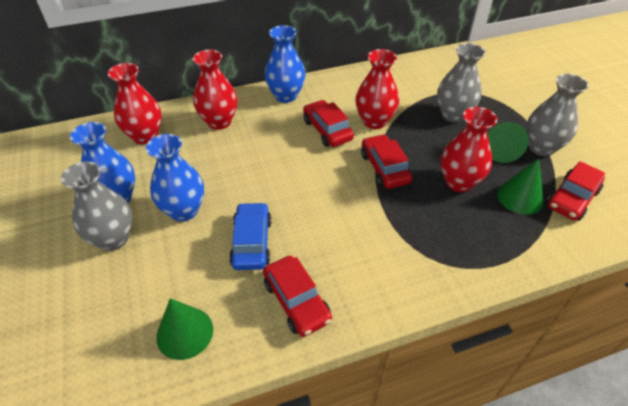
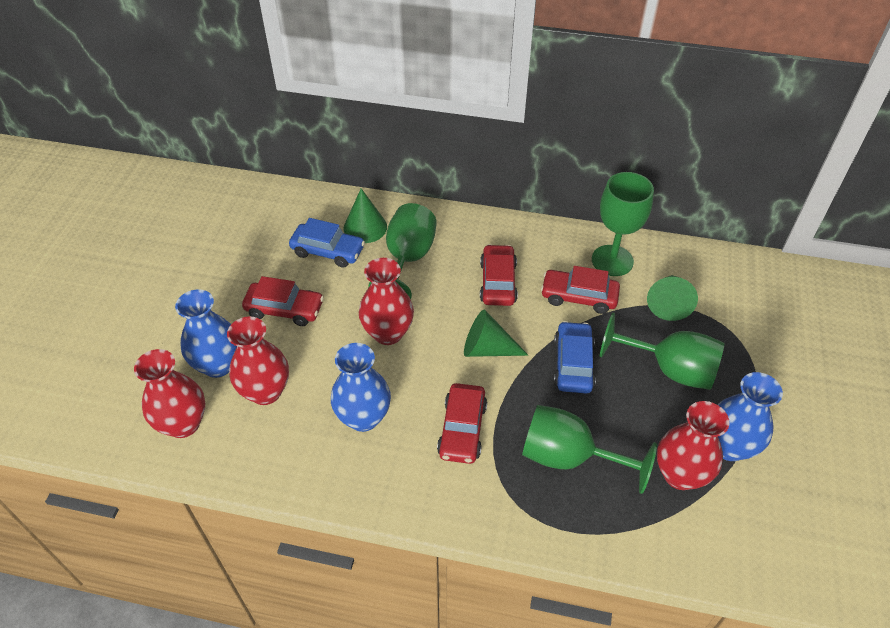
blue car: [229,202,272,270] = 1 -> [289,218,365,268] [554,321,596,394] = 2
green goblet: none = 0 -> [368,203,437,299] [522,405,657,494] [592,172,654,276] [600,313,725,390] = 4
grey vase: [61,161,133,251] [437,43,485,123] [526,74,589,156] = 3 -> none = 0

